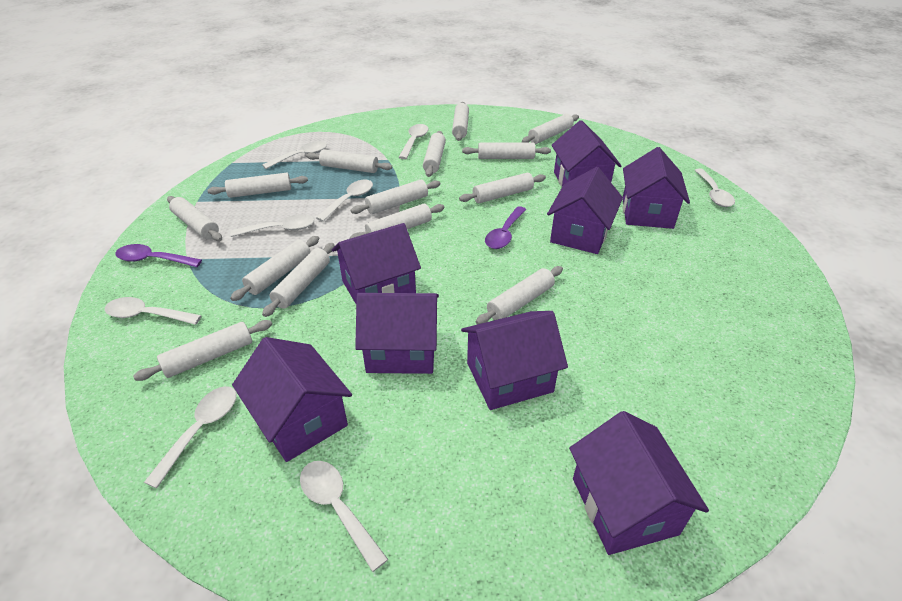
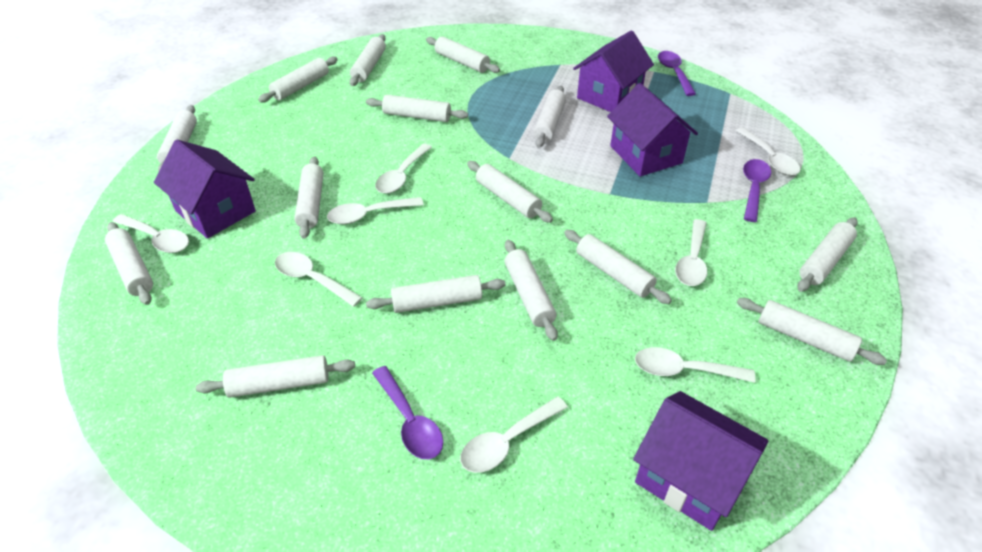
purple house: [232,337,352,462] [332,223,421,303] [355,293,439,374] [461,311,568,410] [547,167,623,254] [552,120,622,186] [569,411,709,555] [623,147,690,229] = 8 -> [154,140,256,239] [573,30,654,112] [607,83,698,176] [633,391,769,531] = 4
purple spoon: [115,244,202,267] [485,206,526,249] = 2 -> [372,366,443,459] [658,51,696,96] [743,159,771,222] = 3
white rolling pin: [133,320,272,381] [167,196,222,241] [207,173,308,198] [230,236,319,301] [262,243,335,317] [306,149,392,173] [350,204,445,239] [351,180,440,214] [423,131,446,177] [452,102,469,141] [459,173,546,203] [462,142,551,159] [476,266,563,325] [522,114,579,144] = 14 -> [105,222,153,305] [157,105,197,171] [195,355,355,398] [258,57,338,103] [294,157,323,239] [350,34,386,86] [366,95,468,122] [366,275,505,313] [426,37,500,73] [467,161,553,223] [505,239,558,341] [534,86,566,148] [564,230,672,304] [737,298,887,365] [798,217,858,292] = 15

